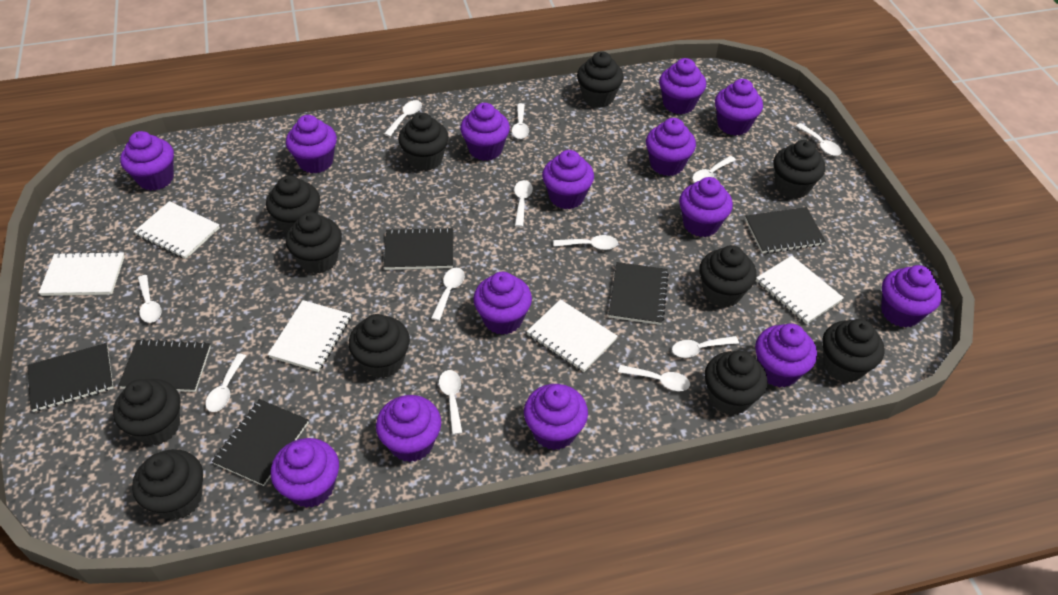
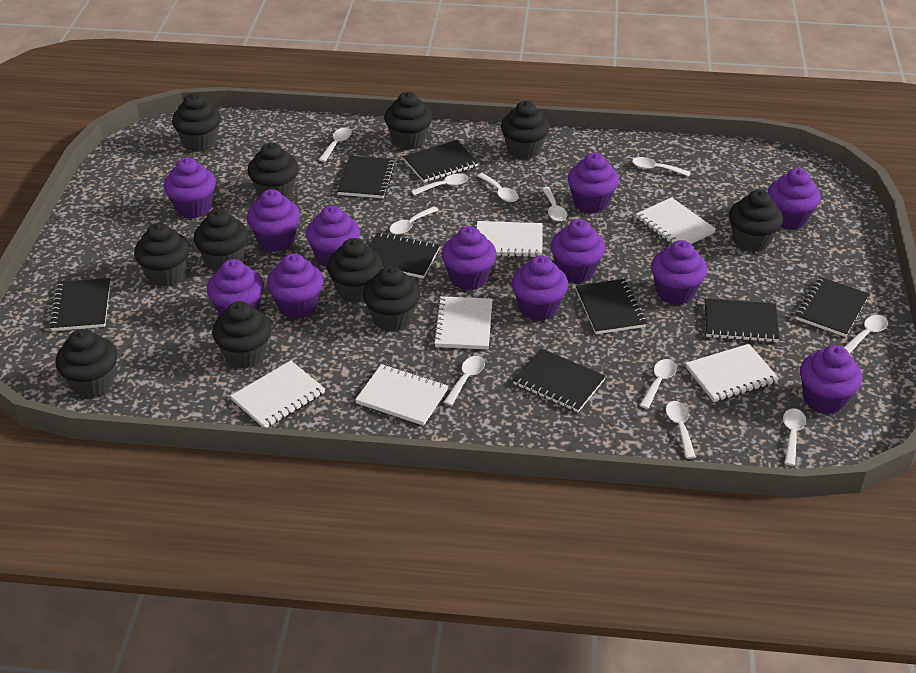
black notebook: [27,343,113,412] [118,339,211,392] [212,399,309,486] [384,227,453,270] [609,262,669,325] [745,207,826,254] = 6 -> [49,278,111,331] [337,156,396,198] [369,232,440,279] [403,140,478,183] [513,348,606,412] [576,279,647,334] [705,298,780,342] [795,277,869,337] = 8
purple cupcake: [120,131,174,191] [271,438,339,508] [286,115,337,174] [376,395,441,462] [460,103,510,161] [473,272,532,335] [524,384,588,450] [542,150,594,209] [646,118,696,176] [659,58,706,114] [679,177,733,237] [715,79,763,136] [755,323,817,388] [881,265,942,328] = 14 -> [164,157,216,219] [207,259,264,316] [247,189,300,252] [267,254,324,319] [306,205,360,268] [441,226,497,290] [512,255,568,321] [551,219,605,283] [568,153,619,214] [651,240,707,305] [768,168,821,230] [800,345,862,414] = 12
white notebook: [39,251,125,296] [134,201,220,259] [268,300,351,372] [527,299,617,372] [756,256,844,324] = 5 -> [230,361,325,427] [355,364,448,426] [433,296,493,349] [477,221,543,257] [636,197,716,244] [686,344,779,402] = 6
white spoon: [138,275,162,323] [205,354,246,412] [384,100,422,137] [431,268,465,321] [439,370,462,435] [512,103,529,139] [514,180,533,227] [553,235,618,250] [618,365,690,391] [672,336,739,358] [692,156,736,182] [796,123,841,156] = 12 -> [319,128,352,162] [389,206,438,235] [411,173,468,195] [444,356,485,406] [477,173,519,202] [542,187,567,221] [632,157,691,177] [639,359,677,409] [666,401,696,459] [783,408,806,466] [844,315,888,354] = 11

